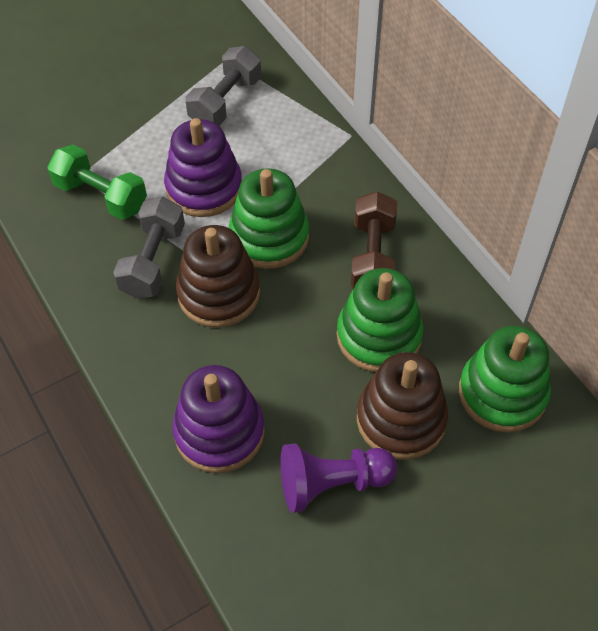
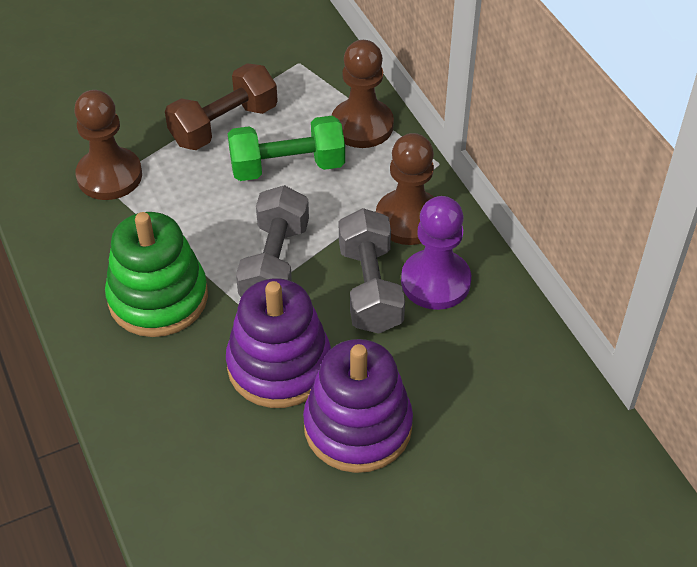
brown pawn: none = 0 -> [74,90,142,200] [332,40,394,148] [376,133,434,245] = 3
brown stacking toy: [176,225,260,328] [357,352,448,460] = 2 -> none = 0
green stacking toy: [229,168,309,269] [337,268,423,372] [459,326,551,433] = 3 -> [105,212,208,337] = 1

